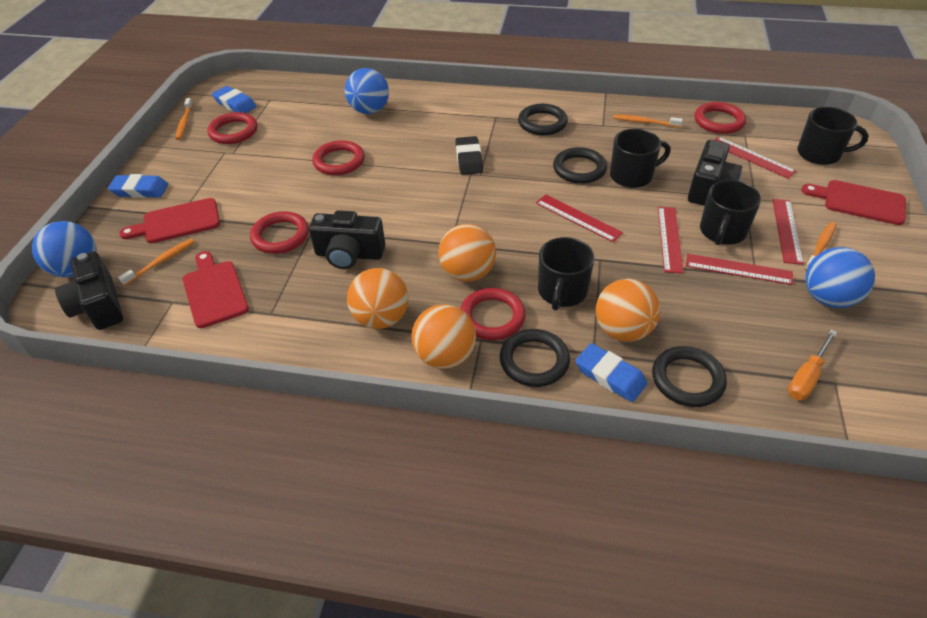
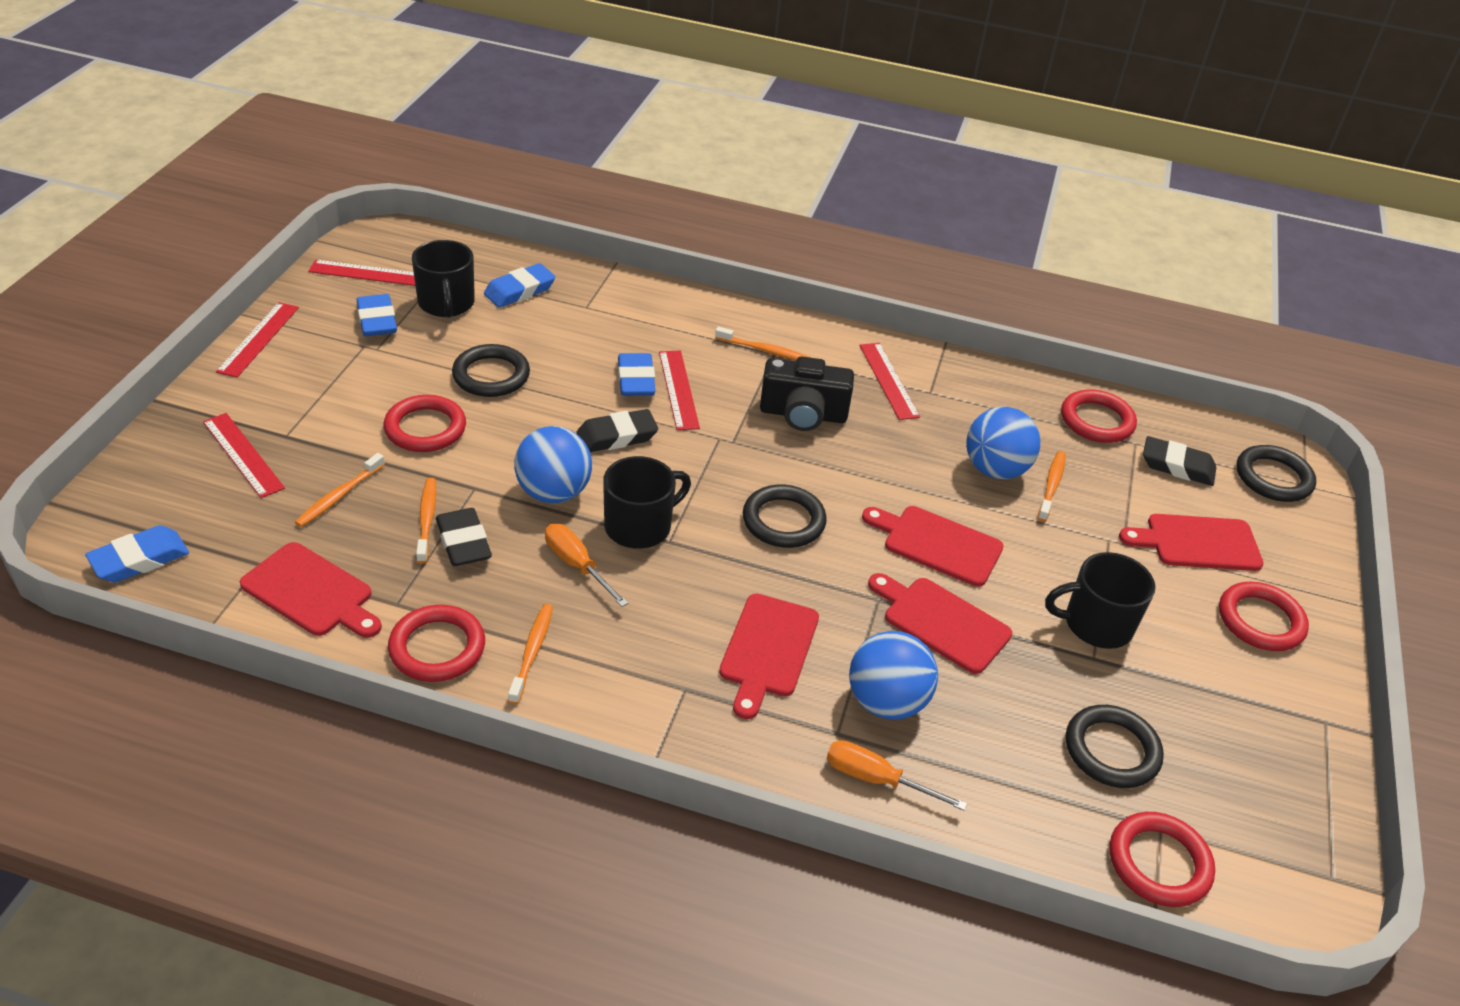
black camera: [55,251,123,330] [309,210,385,269] [688,140,742,206] = 3 -> [760,356,854,431] = 1
black eraser: [455,136,483,175] = 1 -> [436,508,492,566] [577,409,658,452] [1143,436,1216,486] = 3
black mug: [538,237,594,311] [610,129,670,188] [700,180,761,245] [797,107,869,165] = 4 -> [412,240,475,318] [603,456,691,549] [1045,552,1156,649] = 3
blue eraser: [108,174,168,198] [212,86,257,113] [575,343,647,402] = 3 -> [85,525,189,582] [357,294,397,336] [484,263,555,308] [618,353,656,396] = 4
orange ball: [347,268,408,329] [411,304,476,369] [438,224,496,282] [596,279,660,342] = 4 -> none = 0
orange screwdriver: [788,329,837,400] = 1 -> [545,524,628,607] [827,740,967,811] = 2
orange toothbrush: [118,238,195,286] [176,98,193,140] [613,115,683,128] [804,222,837,271] = 4 -> [295,453,385,527] [416,478,436,564] [508,604,553,704] [715,327,809,360] [1038,451,1066,522] = 5
red cutting board: [119,198,220,243] [183,251,249,328] [801,180,906,225] = 3 -> [240,542,382,638] [719,594,819,719] [862,506,1004,587] [868,573,1012,674] [1119,514,1264,571] = 5

